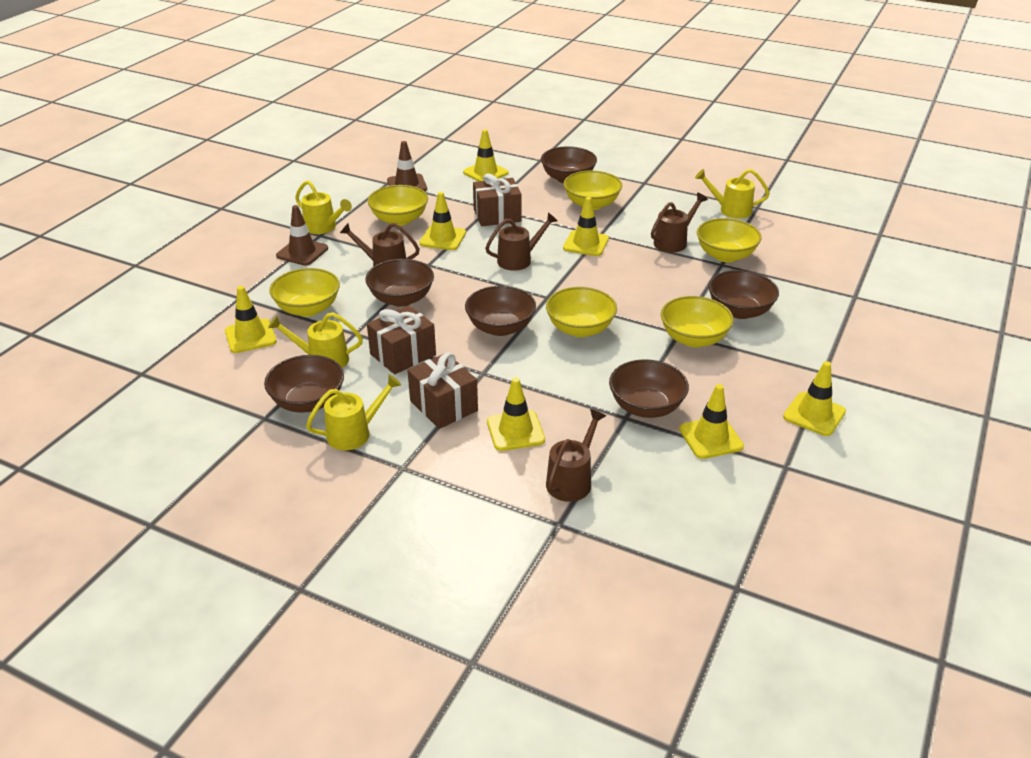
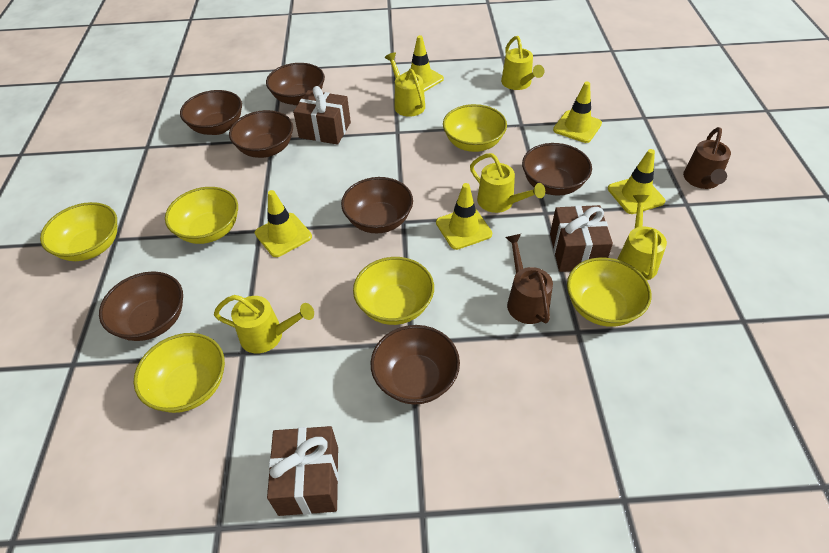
brown bowl: [264,355,344,413] [365,259,434,307] [465,286,536,336] [541,146,597,183] [609,359,689,418] [708,270,779,319] = 6 -> [99,271,183,341] [180,90,242,135] [229,110,293,158] [266,63,325,105] [341,177,413,233] [371,325,460,405] [522,143,592,195] = 7
brown traffic cone: [276,205,328,266] [387,141,427,191] = 2 -> none = 0
brown watering can: [340,223,420,267] [485,212,557,271] [546,409,606,502] [651,193,708,252] = 4 -> [505,234,553,324] [683,127,731,189] = 2
yellow traffic cone: [225,286,277,353] [420,192,466,250] [463,129,509,181] [487,377,545,451] [563,197,609,256] [679,384,744,459] [783,361,846,436] = 7 -> [255,190,312,257] [403,35,444,92] [436,183,492,250] [553,81,602,143] [608,149,665,214] = 5
yellow watering can: [268,312,363,368] [295,180,352,234] [306,374,401,450] [695,169,770,219] = 4 -> [214,295,314,353] [385,52,425,117] [470,153,545,213] [501,36,544,90] [617,195,667,280] = 5

